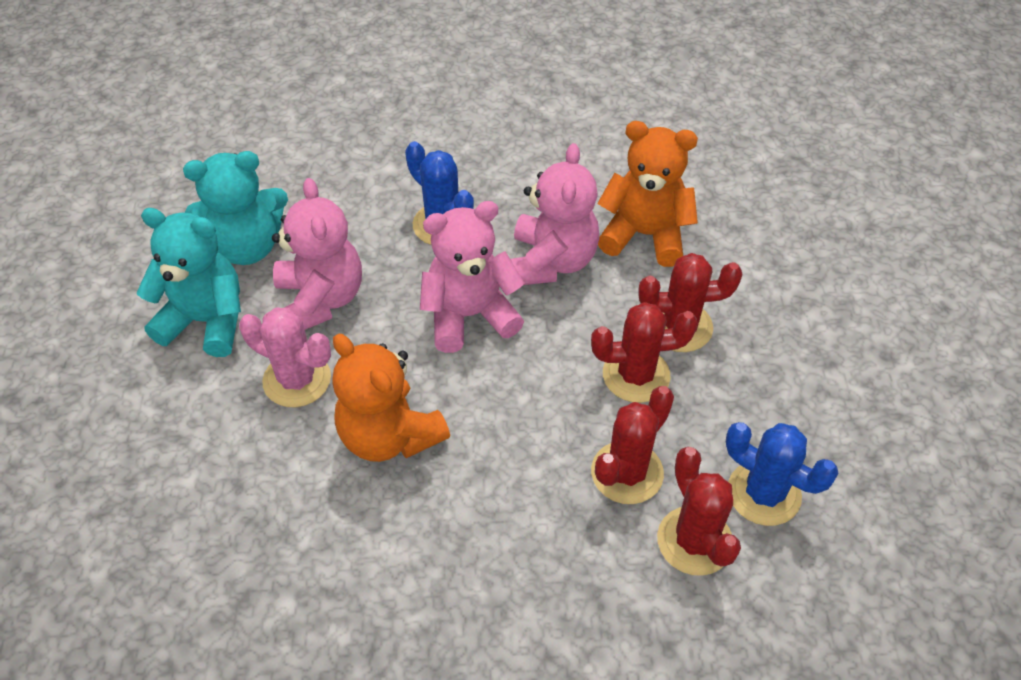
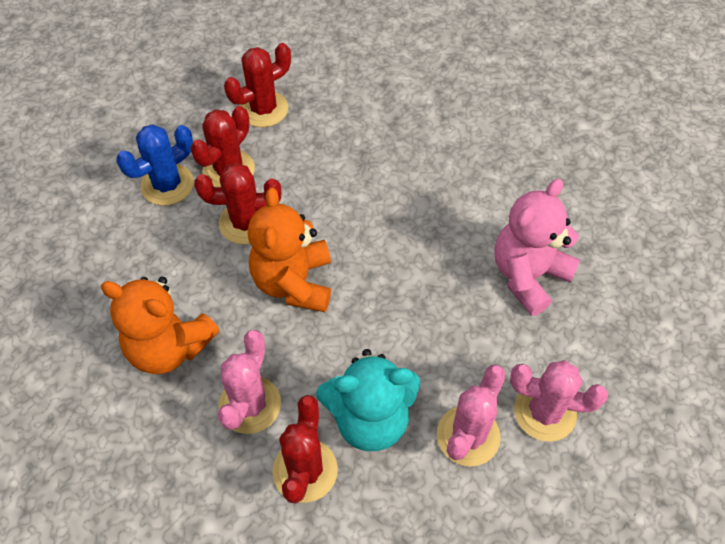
blue cactus: [405,141,474,245] [726,422,838,526] = 2 -> [116,124,194,206] = 1
pink cactus: [239,307,331,407] = 1 -> [218,330,281,434] [437,365,506,467] [510,360,608,442] = 3
pink teddy bear: [272,178,362,330] [420,201,525,353] [510,143,599,285] = 3 -> [494,179,580,316] = 1
turquoise teddy bear: [137,208,241,357] [183,151,288,265] = 2 -> [316,349,420,451] = 1

